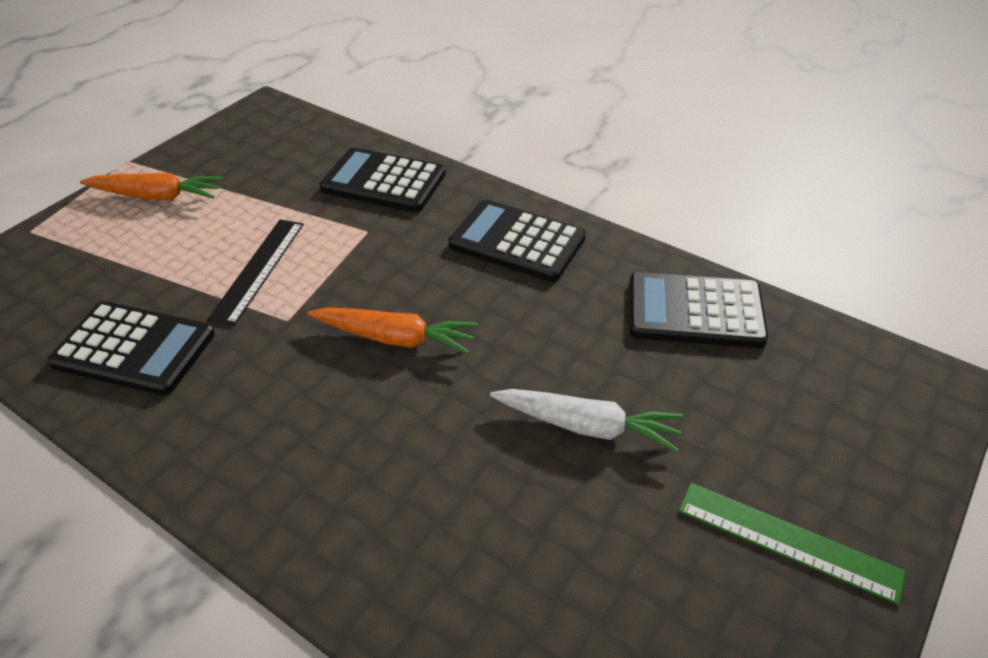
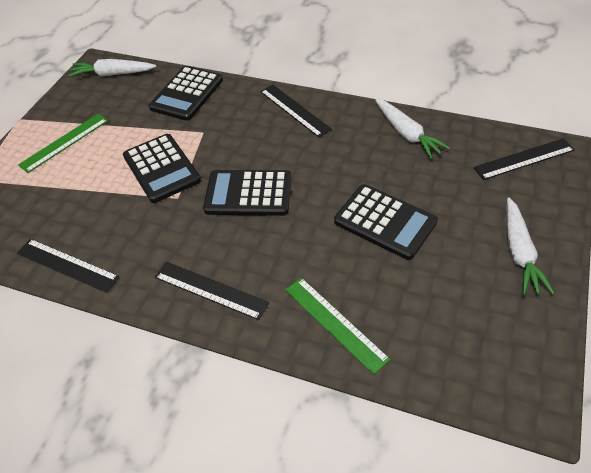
black ruler: [207,220,304,326] = 1 -> [17,239,119,293] [155,262,269,320] [260,85,332,137] [473,138,575,180] = 4
green ruler: [679,483,905,605] = 1 -> [18,114,108,173] [285,278,391,375] = 2
orange carrot: [80,173,224,200] [307,307,478,354] = 2 -> none = 0
white carrot: [490,389,683,452] = 1 -> [68,59,156,77] [375,99,450,159] [507,198,554,295] = 3

